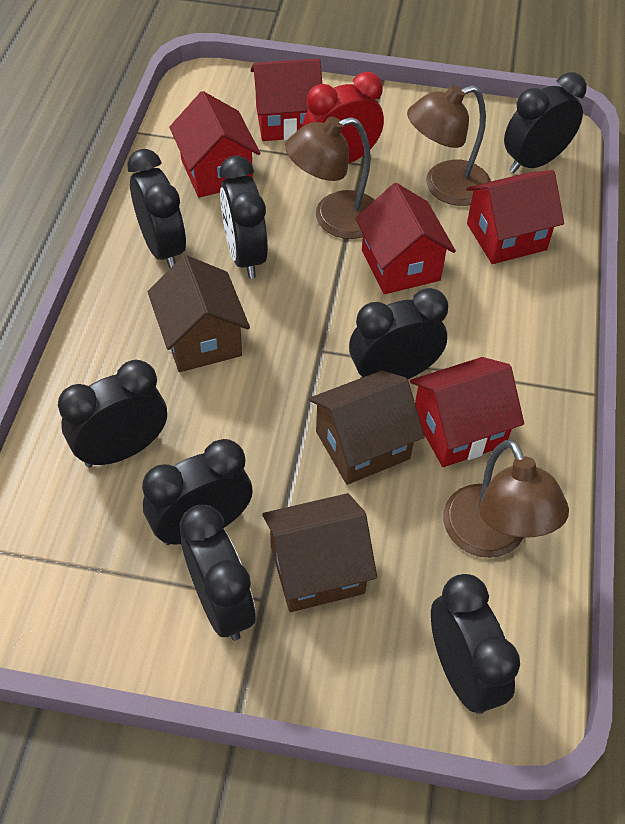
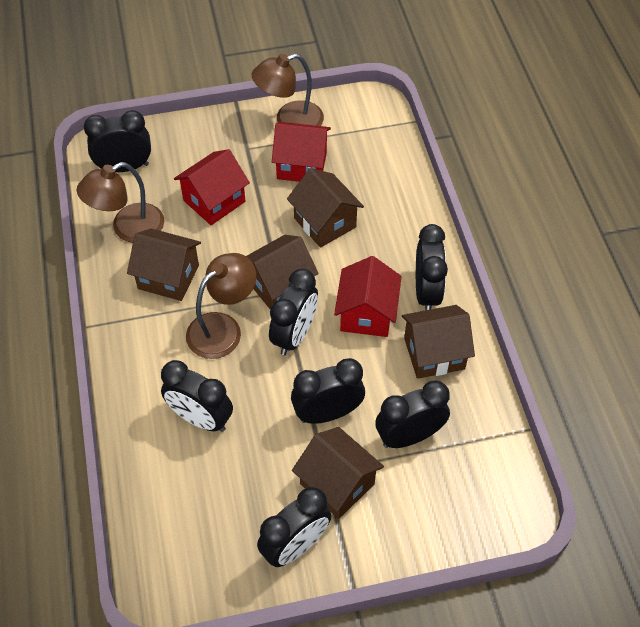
black clock: [58,360,167,467] [127,149,186,268] [142,439,253,545] [180,505,255,641] [219,156,268,279] [349,288,448,379] [431,574,520,714] [504,72,587,173] = 8 -> [84,110,151,172] [161,360,233,432] [257,487,331,567] [269,269,318,355] [291,358,365,424] [375,380,450,448] [416,224,448,310] = 7
brown house: [148,255,250,372] [262,493,377,612] [309,370,425,485] = 3 -> [127,229,201,301] [246,235,319,309] [287,168,364,248] [292,427,384,519] [402,305,475,379] = 5
red clock: [302,72,384,164] = 1 -> none = 0
red house: [169,91,260,198] [250,58,322,141] [355,183,456,294] [410,357,524,467] [466,170,564,264] = 5 -> [174,149,250,225] [272,122,331,182] [334,256,402,337] = 3

